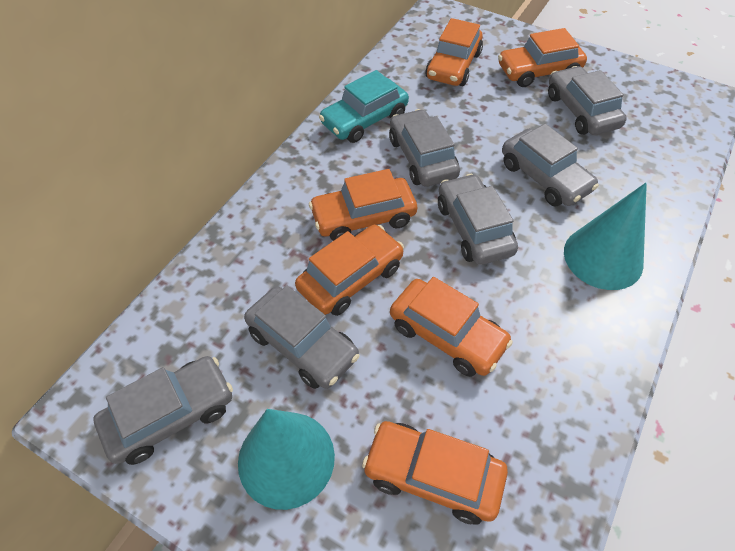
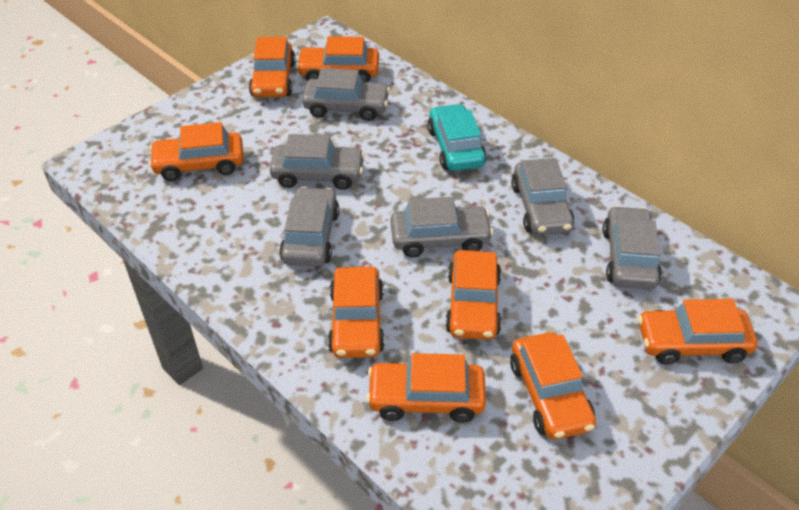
orange car: [295,225,404,316] [309,169,417,241] [362,421,508,524] [390,277,513,377] [425,18,483,86] [498,28,587,87] = 6 -> [149,122,243,181] [249,37,296,97] [296,36,379,82] [328,267,385,358] [366,353,486,423] [445,250,502,340] [510,332,596,440] [638,299,758,365] = 8
turquoise cone: [238,409,335,510] [564,183,647,290] = 2 -> none = 0

